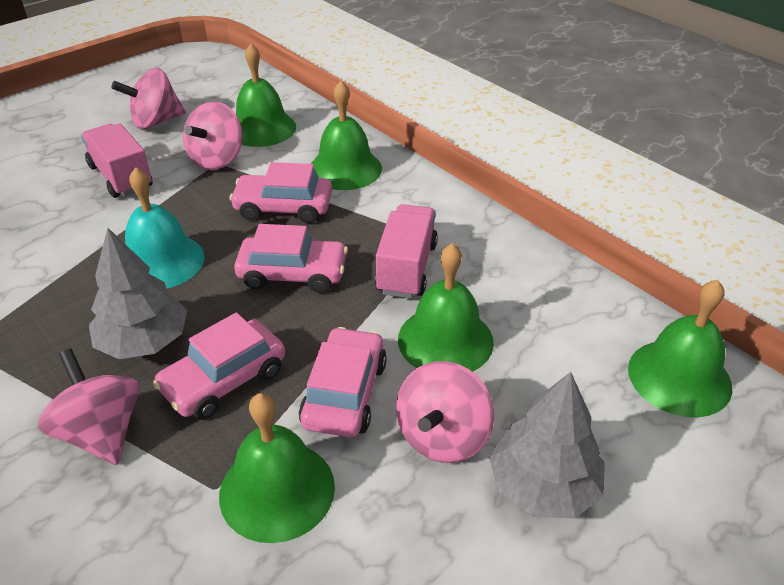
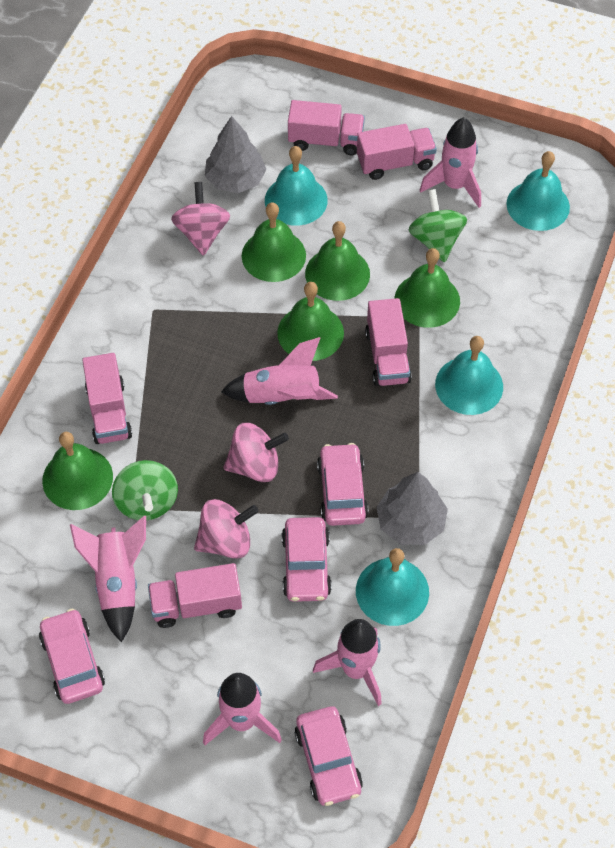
green spinning top: none = 0 -> [112,460,178,520] [409,189,467,262] = 2
pink rocket: none = 0 -> [70,516,146,642] [203,673,282,745] [221,337,338,405] [313,619,382,706] [420,117,481,208] = 5
pink spinning top: [38,348,140,465] [111,68,186,129] [183,102,243,170] [396,361,494,463] = 4 -> [171,182,230,256] [194,499,259,559] [223,423,289,482] = 3
pink truck: [81,123,153,198] [375,204,438,298] = 2 -> [82,353,132,444] [148,563,242,628] [288,100,365,155] [357,124,437,180] [365,298,412,386] = 5
turquoise bell: [125,167,205,289] = 1 -> [265,146,328,226] [356,548,429,626] [435,336,503,415] [506,151,570,231] = 4

